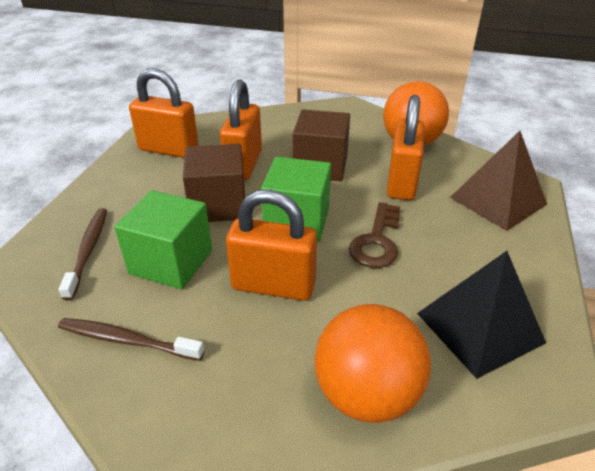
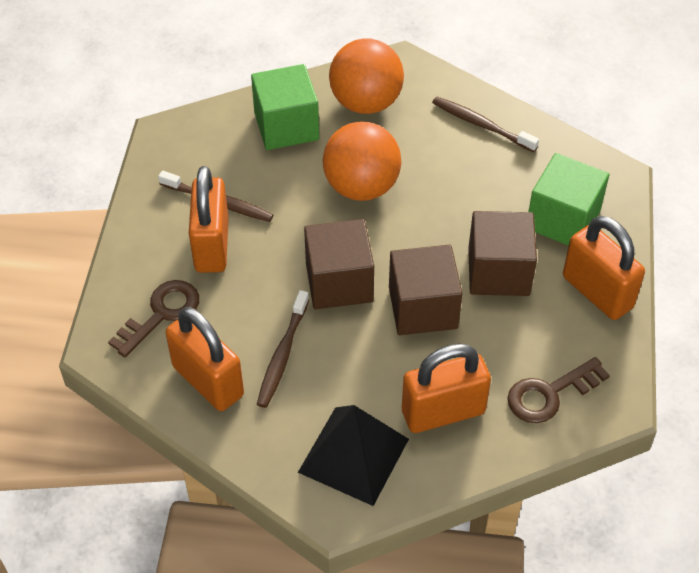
brown cube: [183,144,245,222] [293,109,350,181] = 2 -> [304,219,374,309] [389,245,462,335] [468,211,537,296] = 3
brown key: [349,202,400,268] = 1 -> [108,280,199,358] [507,357,610,423] = 2
brown pyramid: [450,131,547,231] = 1 -> none = 0
brown toothbrush: [58,318,204,361] [59,208,107,300] = 2 -> [158,171,274,222] [257,290,309,408] [432,97,539,152] = 3

